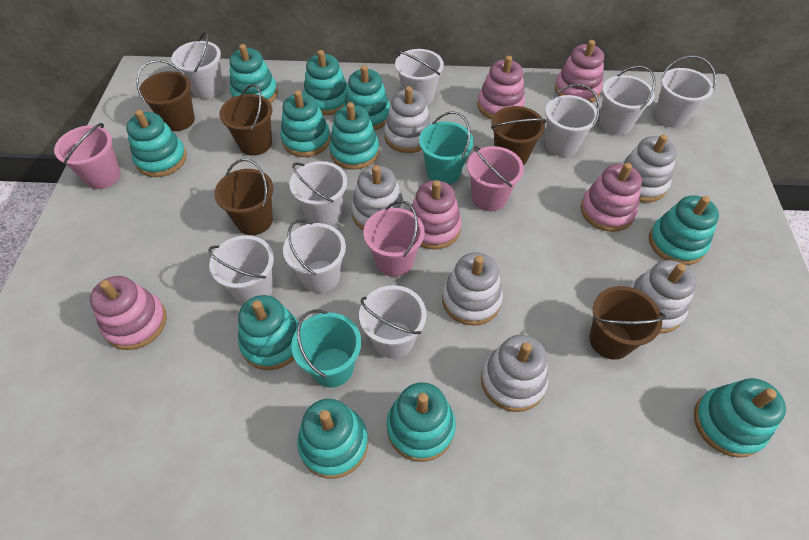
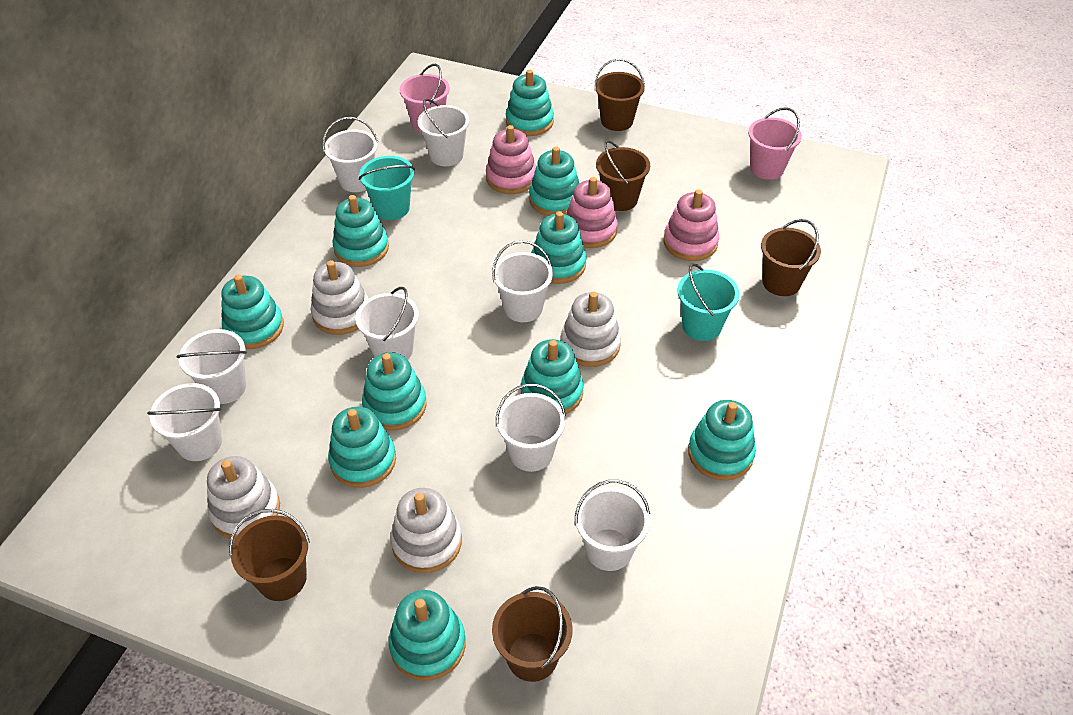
pink bucket: [54,123,121,189] [364,200,425,277] [467,146,524,211] = 3 -> [399,64,450,133] [748,107,802,180] = 2
pink stacking toy: [90,276,167,350] [410,180,462,249] [477,56,525,119] [555,40,604,103] [581,163,642,232] = 5 -> [486,125,536,194] [566,177,618,248] [664,189,719,261] = 3
turquoise stacking toy: [126,110,187,177] [229,44,278,103] [238,295,299,370] [280,90,331,157] [297,399,368,479] [303,50,348,115] [329,102,379,170] [344,65,390,130] [387,382,456,462] [649,195,719,265] [694,378,786,458] = 11 -> [221,274,284,349] [328,407,396,488] [332,195,389,267] [362,352,427,431] [389,590,466,681] [506,70,554,136] [521,339,584,414] [529,147,579,216] [531,211,587,284] [688,400,756,480] = 10
white bucket: [172,32,223,99] [208,235,274,305] [283,219,346,293] [290,161,347,226] [359,285,426,359] [395,49,444,105] [545,84,600,157] [599,66,656,135] [655,55,716,128] = 9 -> [147,383,222,461] [176,329,247,404] [323,117,378,192] [355,287,419,360] [418,99,470,166] [492,240,553,322] [496,384,566,472] [575,480,650,571] = 8
white stacking toy: [351,165,405,230] [384,86,432,153] [442,252,503,325] [481,335,549,412] [621,134,677,203] [629,260,696,333] = 6 -> [207,456,280,539] [311,260,369,335] [390,488,462,573] [561,292,621,367] = 4

